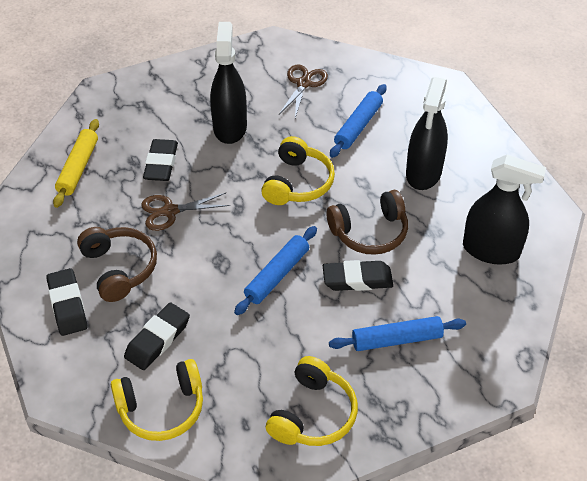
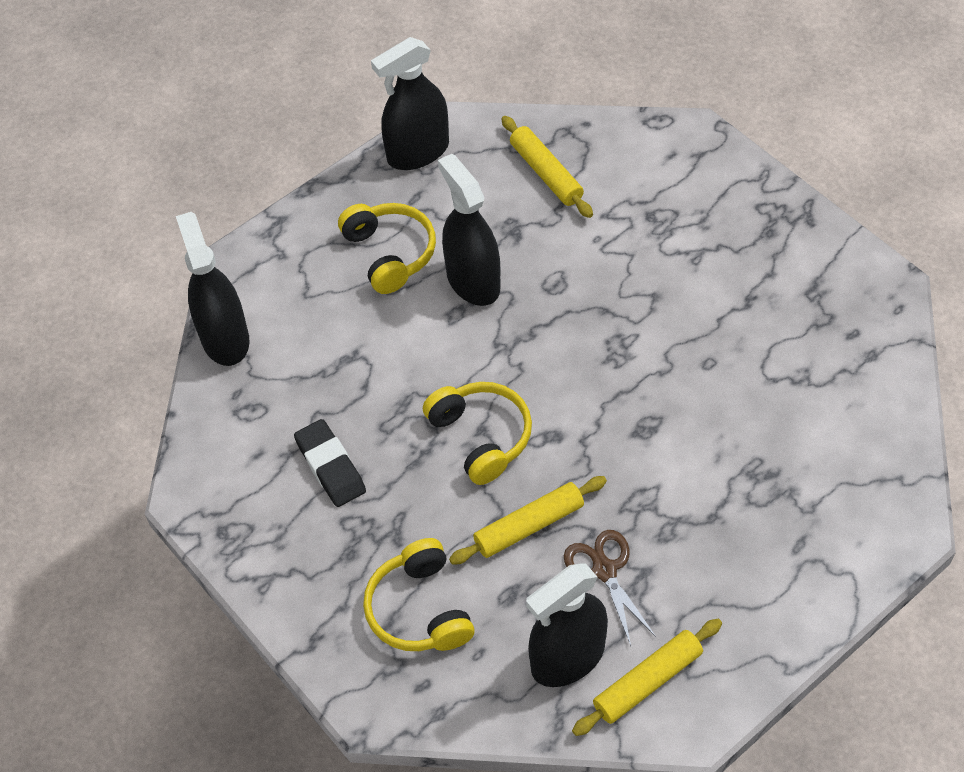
black eraser: [46,268,87,336] [124,303,190,370] [143,139,178,181] [323,260,393,291] = 4 -> [294,419,366,507] = 1
black spray bottle: [210,22,247,144] [406,77,448,190] [463,155,547,264] = 3 -> [176,212,249,366] [371,37,449,170] [438,154,501,306] [526,563,608,687] = 4
blue rolling pin: [234,226,317,315] [329,316,466,351] [330,84,387,158] = 3 -> none = 0
brown headphones: [77,227,157,302] [326,190,408,255] = 2 -> none = 0
brown scissors: [141,193,230,231] [279,64,328,118] = 2 -> [564,530,656,646] = 1
yellow rolling pin: [53,119,99,208] = 1 -> [449,476,607,565] [501,116,593,218] [572,619,722,736] = 3

